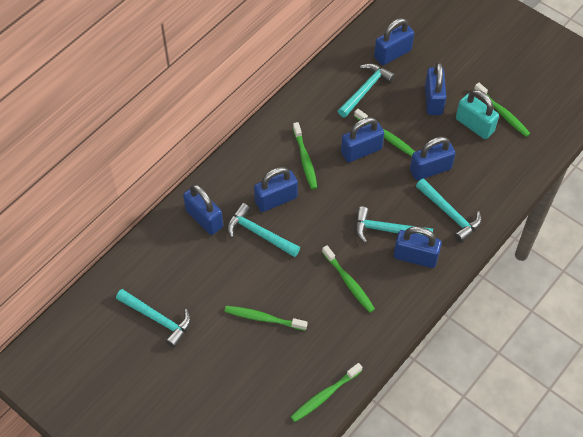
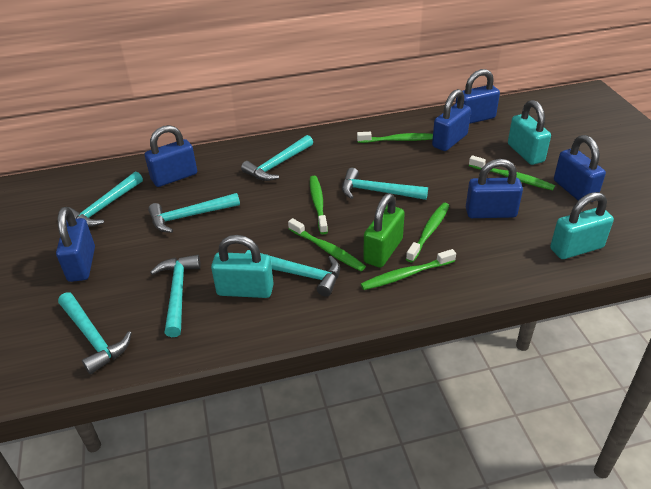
blue padlock: [183,184,223,235] [254,167,298,212] [341,117,384,162] [374,18,414,65] [394,226,442,268] [410,137,456,181] [425,62,446,115] = 7 -> [56,207,95,282] [145,125,197,187] [432,89,471,151] [455,69,500,124] [466,159,523,218] [554,135,606,202] = 6
green padlock: none = 0 -> [363,193,405,268] = 1
turquoise hammer: [116,289,191,348] [227,203,300,257] [338,63,395,118] [355,207,433,243] [416,178,482,243] = 5 -> [58,292,132,374] [66,171,143,227] [148,193,240,233] [150,255,201,337] [241,135,313,181] [246,250,340,297] [342,168,428,200] = 7
turquoise padlock: [456,90,499,139] = 1 -> [211,235,274,298] [508,100,551,165] [550,192,614,259] = 3

